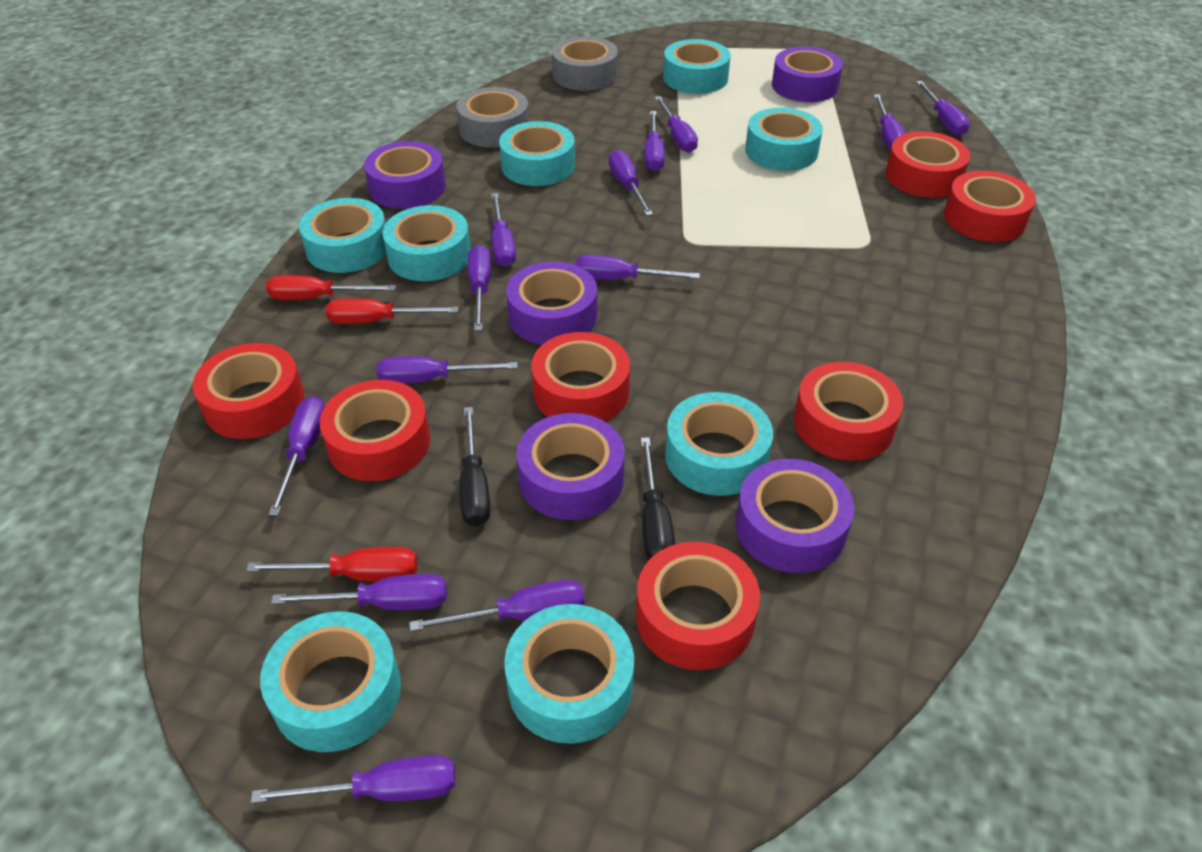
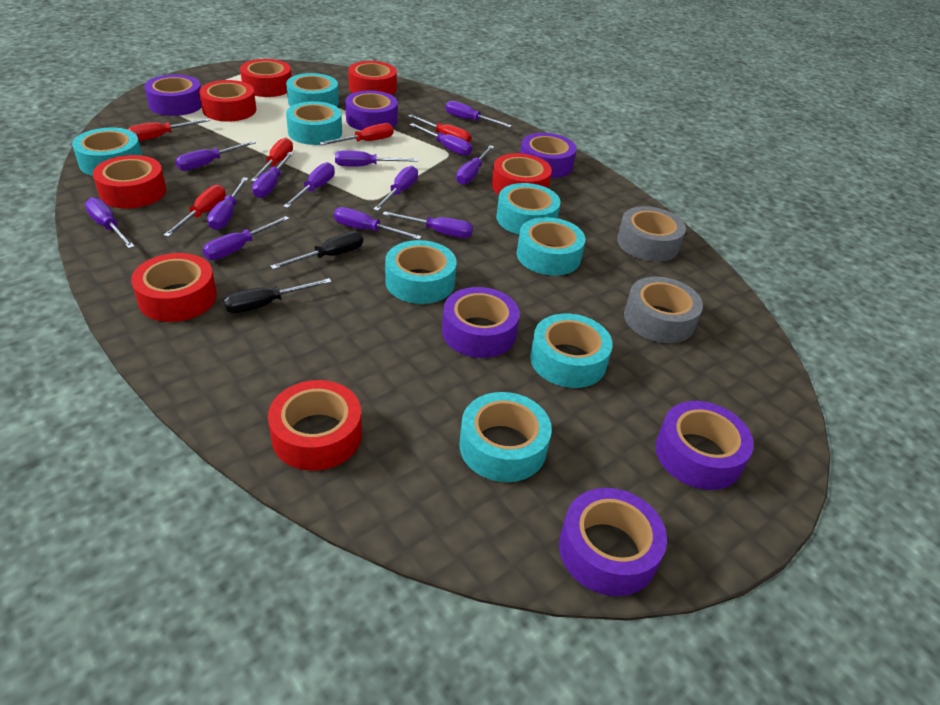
purple tape: [364,141,446,209] [506,262,597,345] [517,413,625,520] [736,459,854,573] [772,47,843,102] = 5 -> [144,75,202,116] [345,91,398,131] [442,287,520,358] [520,133,577,178] [559,488,667,596] [655,401,754,490] = 6
red screwdriver: [246,547,417,581] [266,275,396,300] [326,299,459,324] = 3 -> [128,118,210,141] [163,185,226,237] [251,138,293,182] [320,123,394,145] [408,115,471,143] = 5

